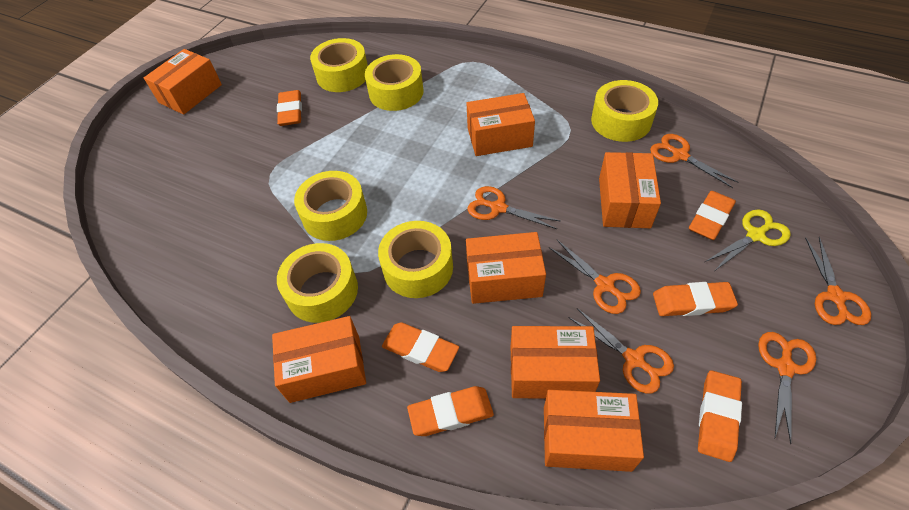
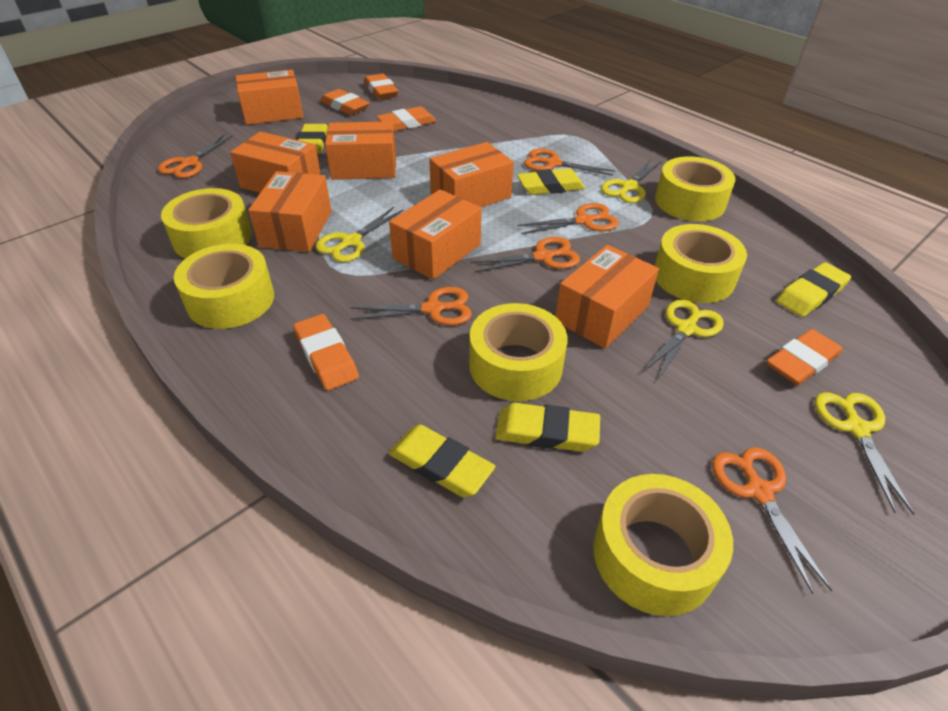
orange eraser: [277,90,302,126] [382,322,459,372] [407,386,494,436] [653,282,738,316] [689,191,736,240] [698,370,742,462] = 6 -> [293,314,359,390] [320,89,369,115] [364,74,398,99] [376,106,437,132] [767,329,842,385] = 5
yellow eraser: none = 0 -> [297,124,328,154] [389,425,495,497] [495,403,600,452] [517,168,585,195] [776,262,851,317] = 5
yellow scissors: [705,209,791,270] = 1 -> [315,207,403,262] [601,160,662,203] [643,300,724,380] [815,392,914,515] = 4

